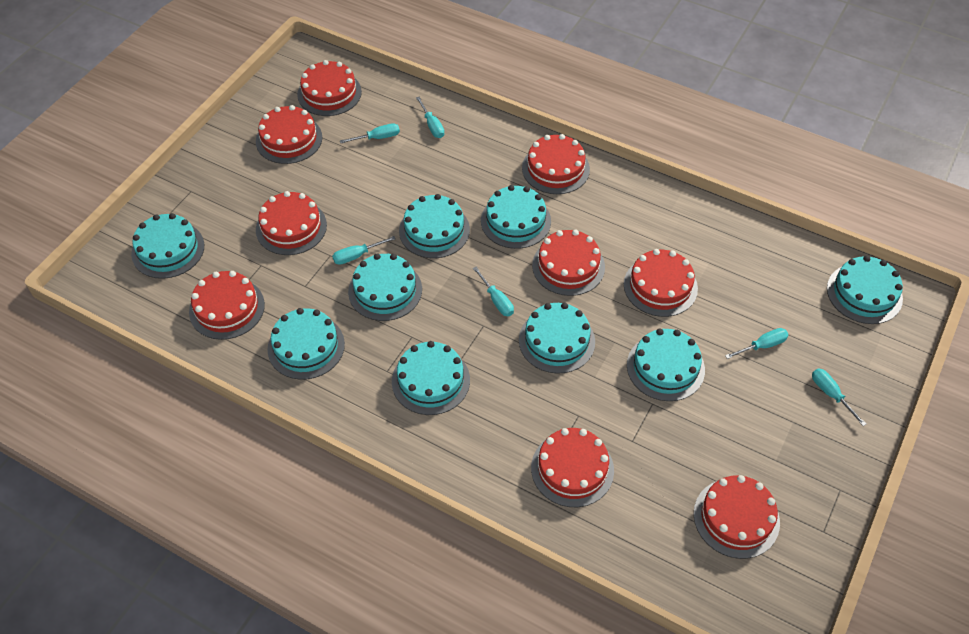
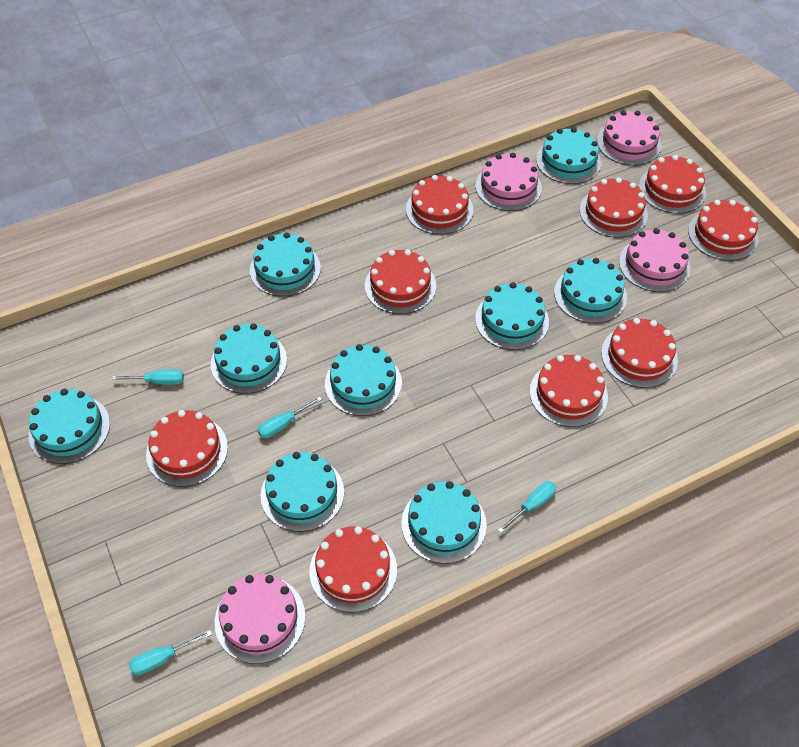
pink cake: none = 0 -> [215,574,305,664] [475,153,542,211] [597,110,662,165] [619,228,691,292] = 4
turquoise screwdriver: [332,236,396,265] [340,123,400,143] [416,97,444,138] [473,267,514,316] [725,328,788,359] [812,368,866,426] = 6 -> [112,369,184,385] [129,630,212,675] [257,396,322,438] [498,481,556,533] = 4

